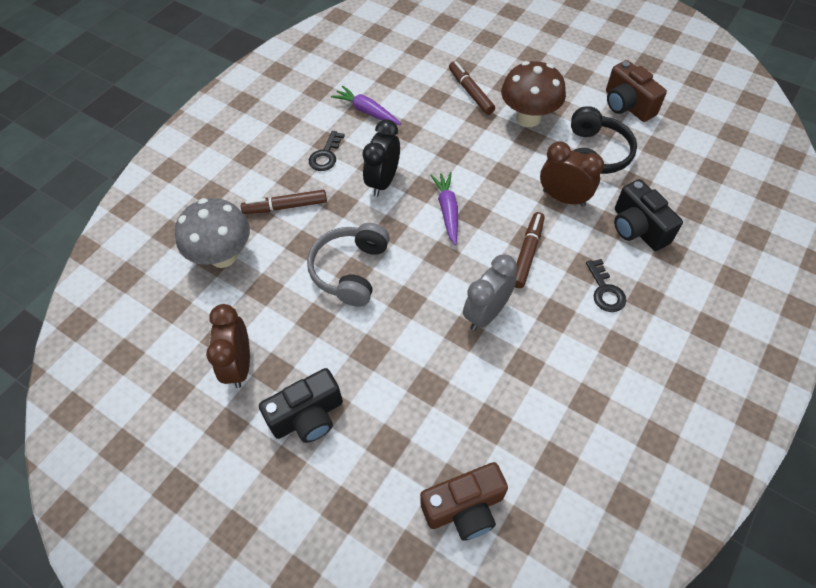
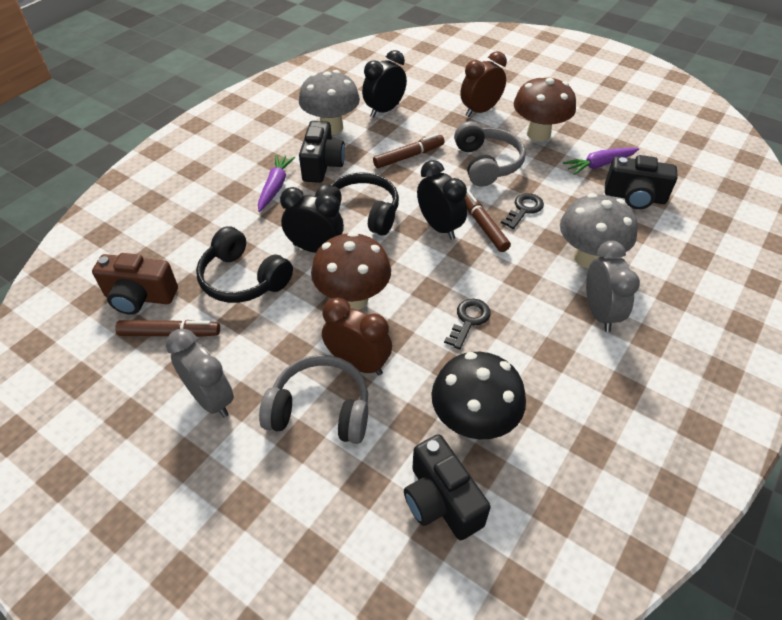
black camera: [259,368,343,443] [614,179,683,251] = 2 -> [299,121,345,183] [404,434,491,540] [605,155,678,209] = 3
black clock: [362,119,400,197] = 1 -> [280,187,344,253] [362,50,407,118] [417,160,467,240] = 3
black headphones: [571,106,637,174] = 1 -> [196,226,293,303] [315,173,399,236] = 2
black mushroom: none = 0 -> [431,352,526,439] = 1
brown camera: [420,462,508,541] [606,60,667,122] = 2 -> [92,253,178,315] = 1
brown mushroom: [501,61,566,127] = 1 -> [311,232,391,310] [514,75,576,142] = 2
grey clock: [463,255,517,331] = 1 -> [166,329,234,418] [586,241,640,332] = 2
grey headphones: [307,223,390,307] = 1 -> [259,355,368,444] [454,121,526,187] = 2
grey mushroom: [175,198,250,268] = 1 -> [299,70,360,135] [560,193,638,268] = 2

